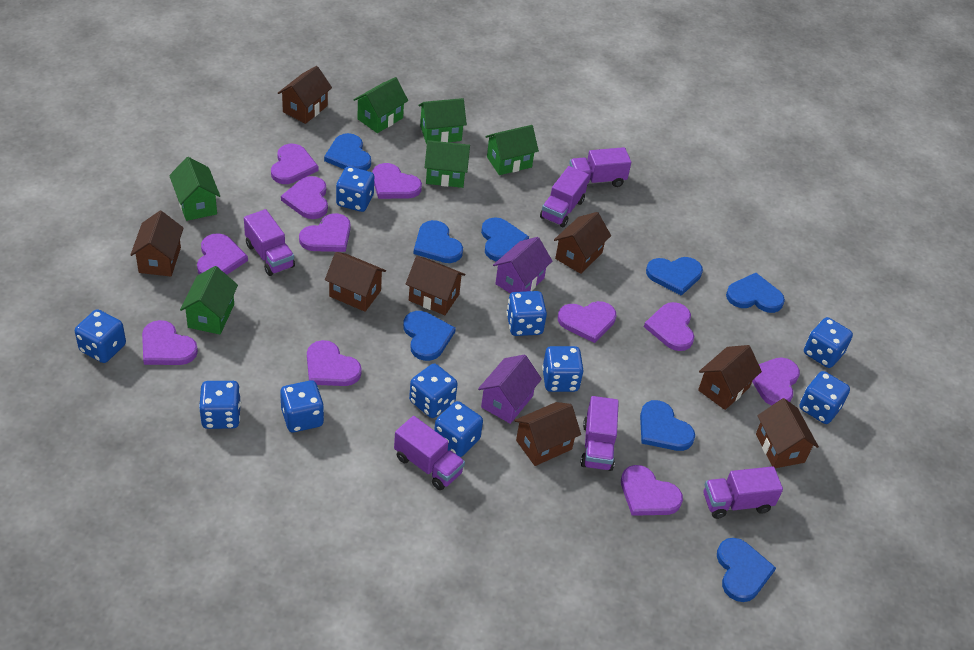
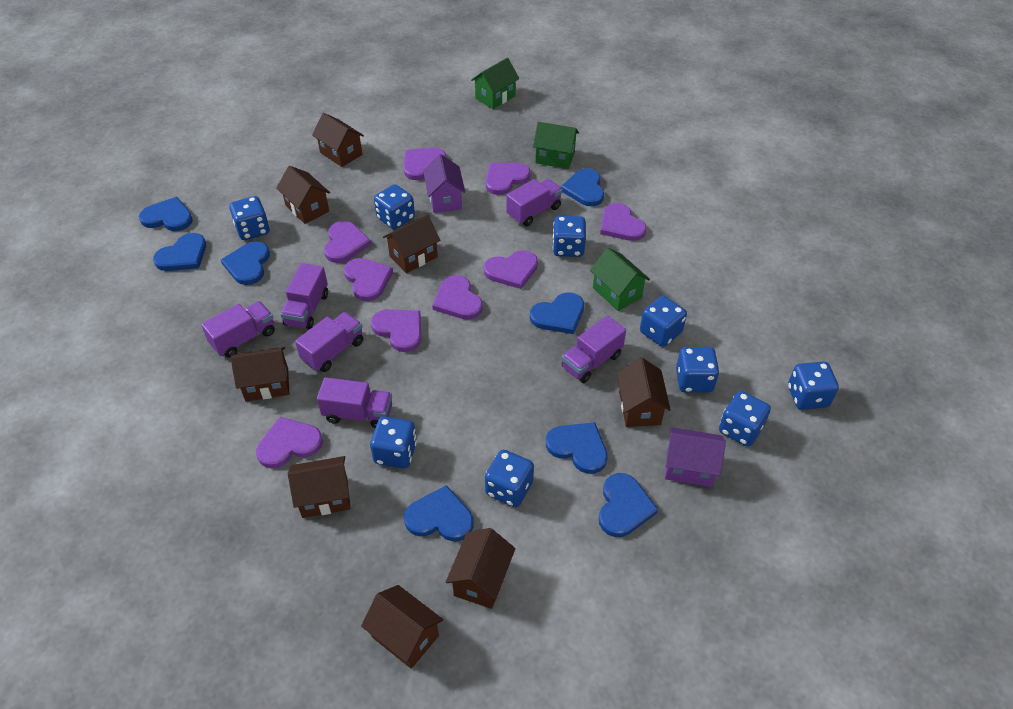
blue dice: [75,309,126,363] [199,381,241,429] [280,380,324,432] [336,166,374,212] [409,364,458,418] [434,401,483,457] [506,291,547,336] [542,346,584,392] [799,371,850,424] [804,317,853,368] = 10 -> [229,196,270,240] [370,417,417,469] [374,184,415,229] [485,450,534,507] [553,216,586,257] [640,296,687,347] [676,347,719,393] [719,391,771,447] [788,361,839,410] = 9
green house: [169,157,220,221] [180,266,238,335] [354,77,408,133] [418,98,467,144] [424,140,470,188] [485,125,539,175] = 6 -> [471,58,519,109] [533,122,579,169] [590,247,650,311] = 3
purple heart: [142,320,198,365] [197,233,248,275] [271,144,319,184] [281,176,328,219] [299,213,351,252] [307,340,362,386] [372,163,422,199] [558,301,616,343] [621,465,683,516] [644,302,694,351] [752,357,800,406] = 11 -> [256,417,323,468] [324,221,371,263] [344,258,393,301] [371,309,421,352] [404,147,446,180] [432,275,483,320] [484,250,538,289] [486,163,531,195] [600,203,647,241] = 9

